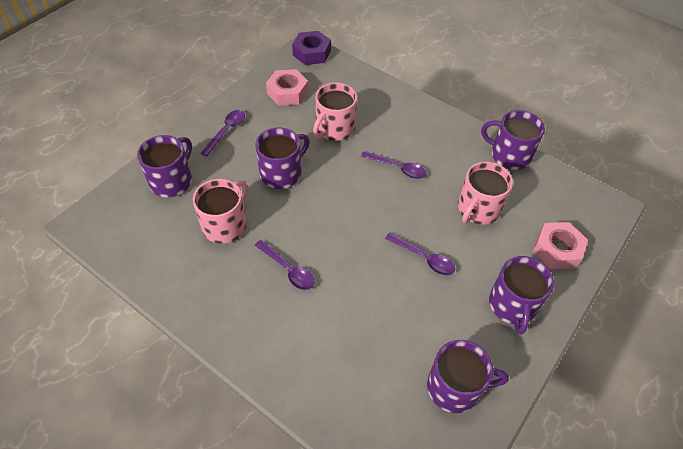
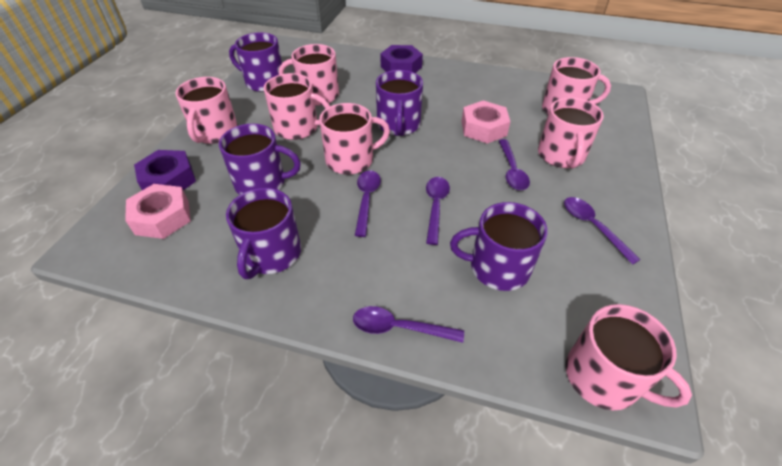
pink mug: [193,179,247,244] [313,82,357,141] [458,162,513,224] = 3 -> [175,77,238,144] [264,73,330,140] [279,44,339,106] [319,103,390,175] [538,97,604,169] [542,57,611,114] [566,304,692,410] = 7
purple nut: [292,31,331,65] = 1 -> [134,150,196,190] [380,45,423,73] = 2
purple spoon: [201,110,245,157] [255,240,315,290] [361,151,427,179] [385,233,455,275] = 4 -> [353,306,464,343] [355,170,381,237] [426,177,450,245] [499,139,530,190] [564,197,641,265] = 5

